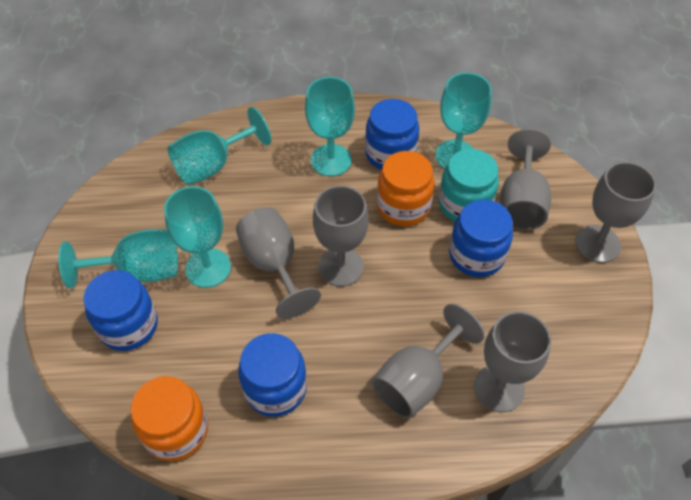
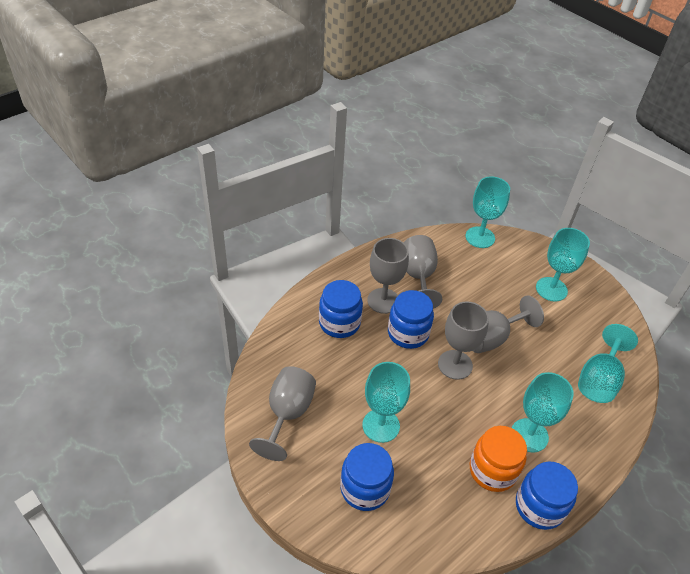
grey goblet: [236,207,321,319] [313,185,368,287] [372,304,485,418] [474,311,551,412] [500,129,551,230] [575,162,656,263] = 6 -> [249,366,316,461] [367,238,409,314] [404,235,442,309] [438,301,489,380] [473,295,544,353] = 5
orange jar: [131,376,208,461] [377,151,435,226] = 2 -> [470,426,527,492] = 1
turquoise jar: [439,149,499,221] = 1 -> none = 0

